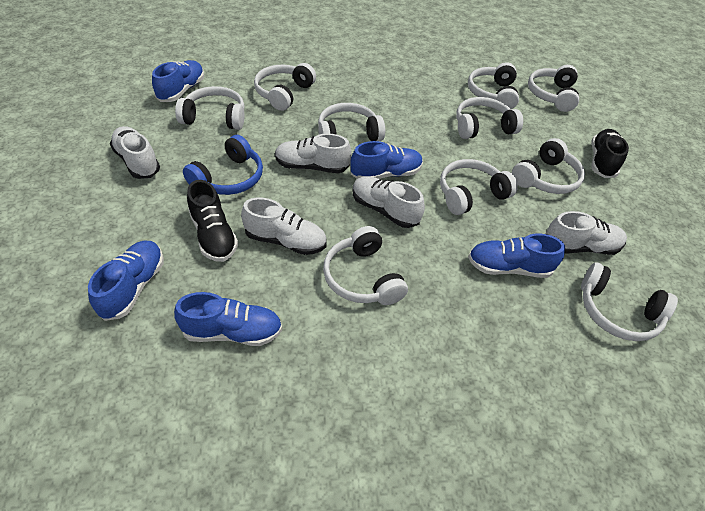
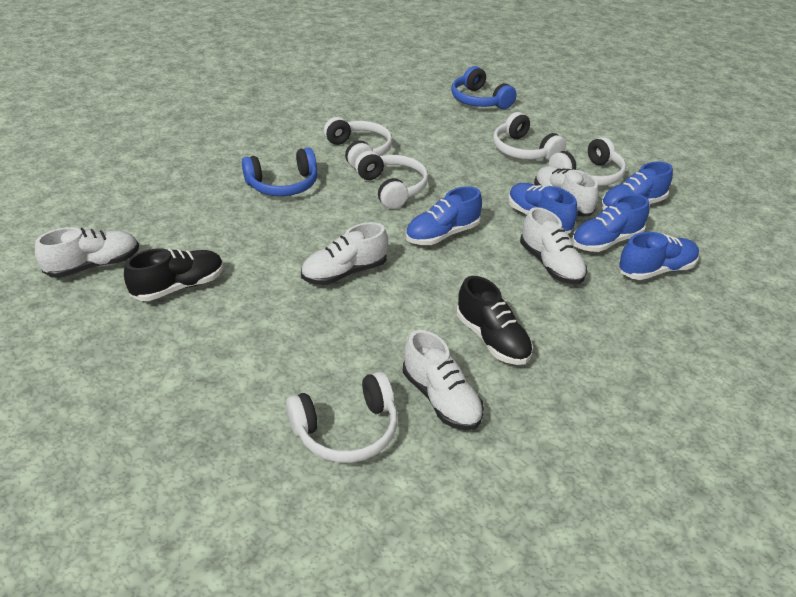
blue headphones: [183,135,263,195] = 1 -> [242,147,318,196] [452,66,517,109] = 2
white headphones: [175,86,245,130] [254,63,316,111] [318,103,385,141] [323,226,408,305] [440,159,518,215] [456,97,523,139] [468,62,519,109] [512,138,585,194] [528,65,579,112] [581,262,678,341] = 10 -> [286,372,398,463] [324,117,393,169] [355,151,429,209] [493,112,566,161] [549,137,626,186] = 5

